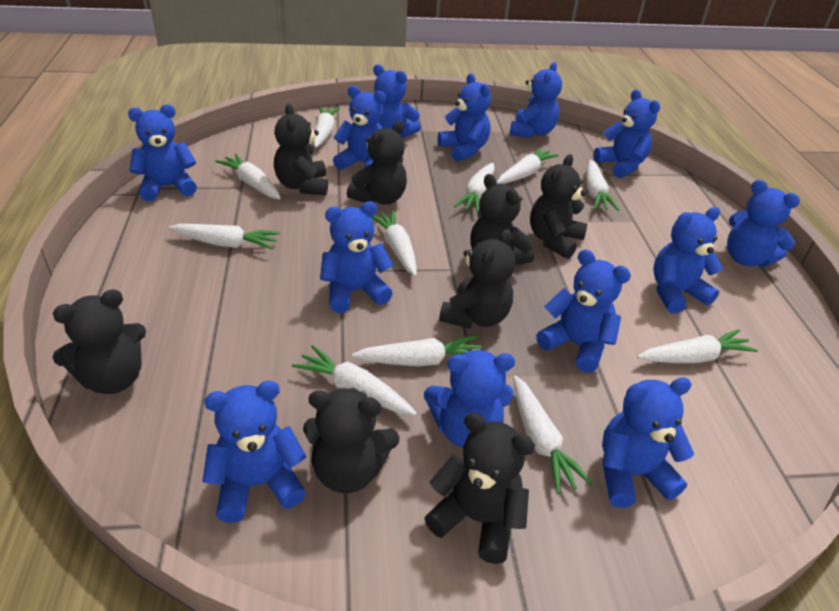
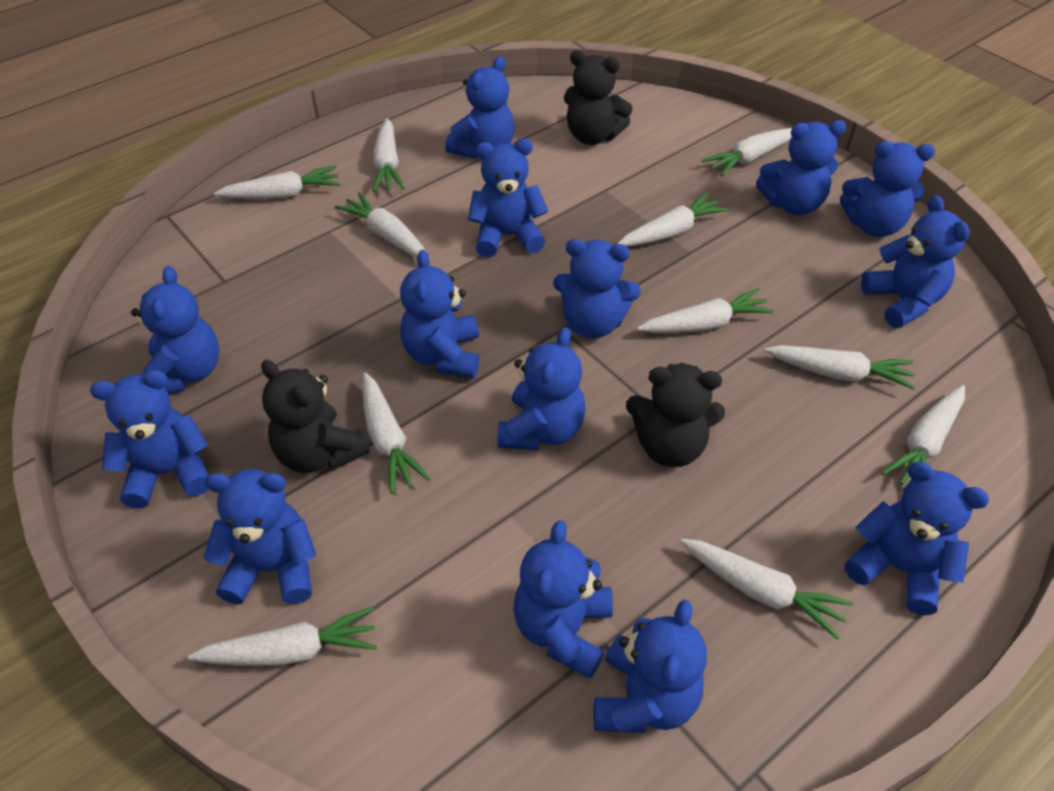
black teddy bear: [52,289,146,394] [274,104,328,195] [303,388,400,493] [347,121,407,205] [424,413,535,564] [439,229,515,329] [470,174,534,266] [530,154,587,259] = 8 -> [261,360,370,473] [564,50,633,145] [626,363,725,467] = 3
blue teddy bear: [128,104,197,201] [202,381,307,523] [320,201,393,313] [333,86,386,170] [373,64,420,139] [424,350,515,448] [438,73,491,162] [510,62,562,138] [536,249,631,373] [593,90,660,178] [602,377,694,508] [653,207,723,313] [727,180,800,267] = 13 -> [90,370,209,509] [131,266,219,394] [203,469,316,605] [400,250,479,378] [445,56,515,159] [468,139,548,258] [497,327,586,450] [513,520,613,679] [553,239,641,338] [594,600,707,733] [756,120,847,215] [840,141,935,237] [845,462,989,615] [861,195,970,328] = 14

